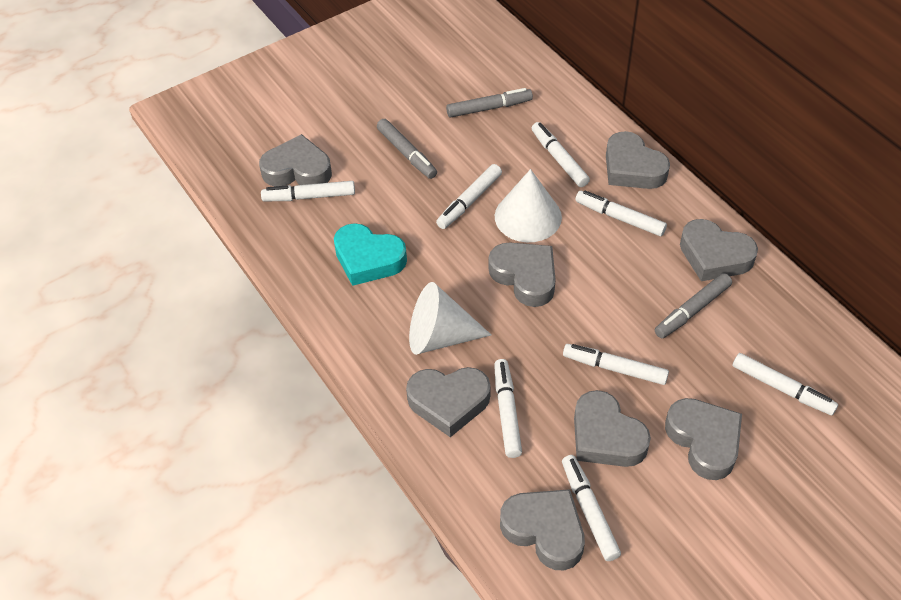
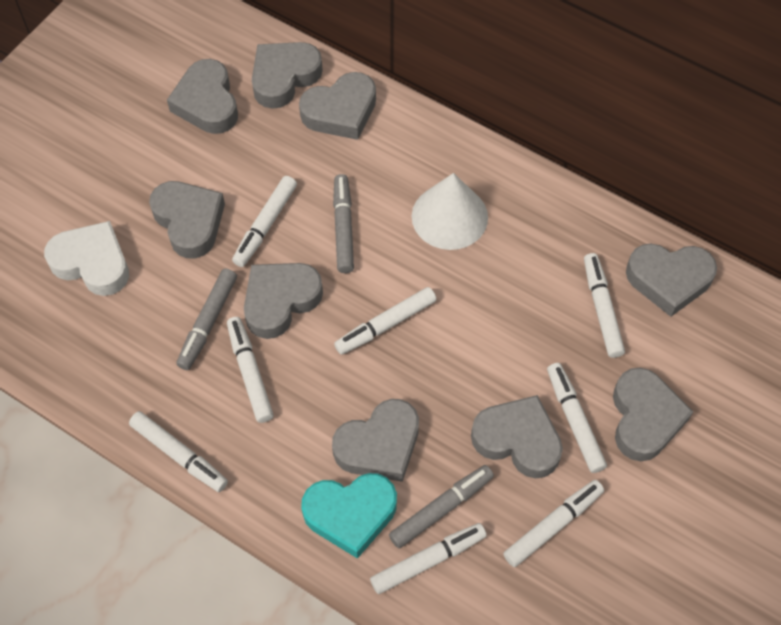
grey heart: [259,134,332,186] [406,367,491,437] [488,242,556,307] [500,489,585,570] [574,390,651,467] [606,131,670,189] [665,398,742,480] [680,219,758,281] = 8 -> [149,181,225,258] [167,59,238,134] [244,263,323,339] [252,42,323,109] [299,72,376,140] [332,399,419,482] [471,395,563,478] [613,367,694,461] [626,244,717,317] = 9
white cone: [409,282,491,355] [495,169,562,242] = 2 -> [412,173,488,250] = 1
white heart: none = 0 -> [44,221,129,296] = 1

